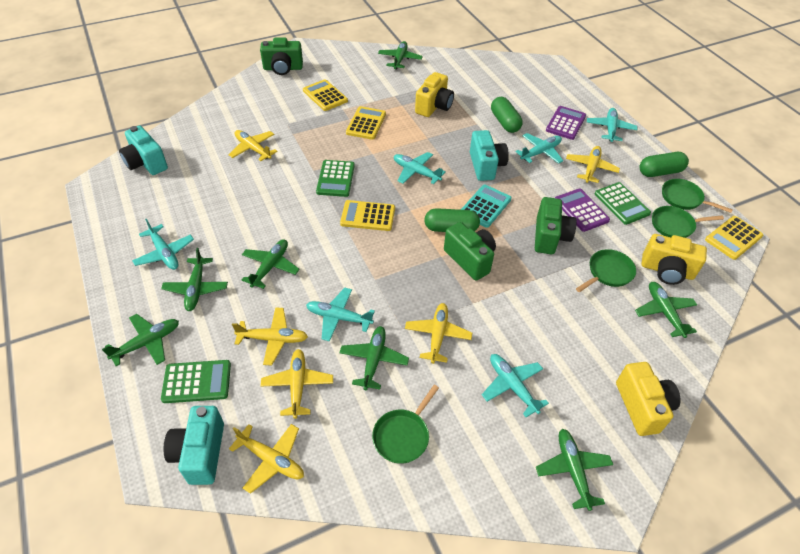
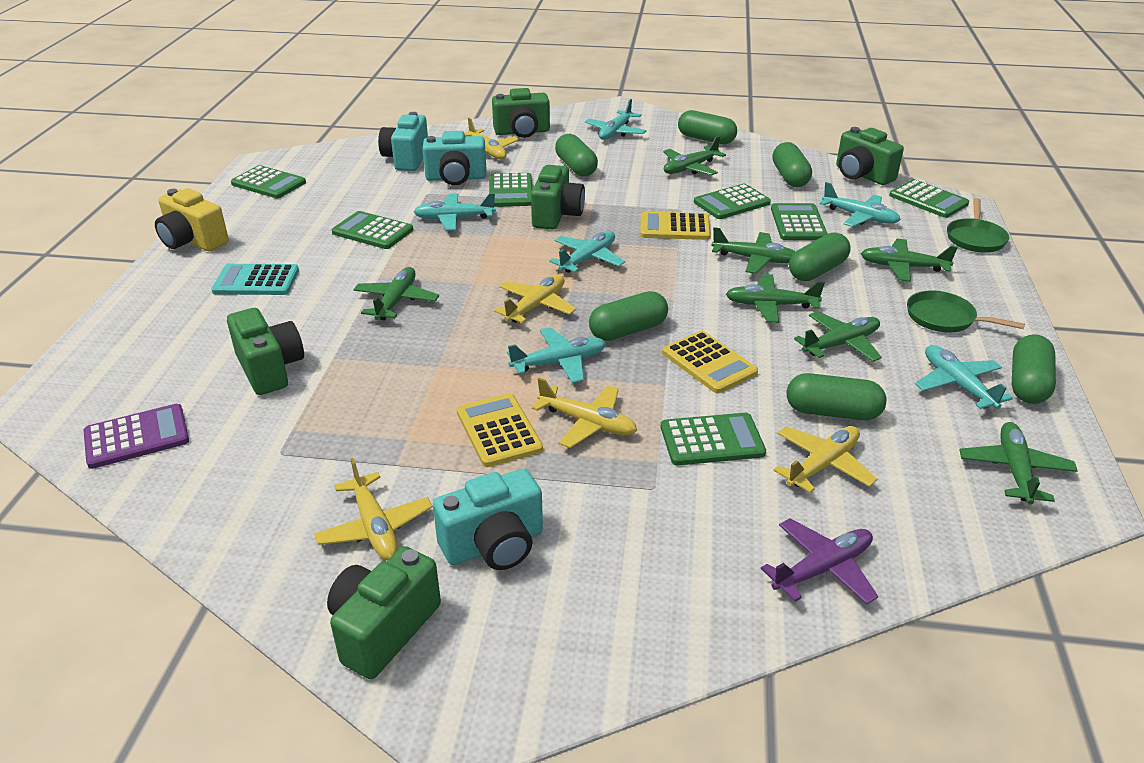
green calculator: [161,360,231,403] [316,160,355,197] [594,182,651,225] = 3 -> [231,165,306,198] [332,211,413,249] [489,173,532,207] [661,413,766,465] [694,184,771,219] [771,203,828,240] [889,179,969,218] = 7
green camera: [260,37,303,75] [444,222,496,281] [535,197,577,254] = 3 -> [227,308,304,395] [327,546,441,679] [492,88,550,138] [531,165,585,229] [836,127,904,185] = 5
green capsule: [424,208,480,232] [491,97,523,133] [639,152,689,177] = 3 -> [555,134,598,176] [589,291,668,341] [678,110,737,144] [772,142,812,187] [787,373,887,421] [789,233,851,281] [1012,334,1056,404] = 7
green pan: [372,385,439,464] [576,249,636,292] [652,206,724,238] [662,179,733,213] = 4 -> [907,290,1025,333] [947,198,1009,253] = 2
purple calculator: [546,106,586,140] [555,189,610,232] = 2 -> [84,404,189,469] = 1
purple plane: none = 0 -> [761,518,878,605] = 1
yellow calculator: [303,79,348,111] [340,200,395,231] [346,106,386,140] [705,216,764,260] = 4 -> [457,393,543,467] [640,212,711,240] [662,331,758,393] = 3
yellow camera: [415,72,454,117] [616,362,681,436] [641,234,707,285] = 3 -> [155,188,229,251] = 1
yellow plane: [228,130,278,161] [229,424,304,494] [232,307,308,365] [261,349,333,419] [405,303,472,364] [566,146,620,183] = 6 -> [314,458,433,561] [464,118,519,160] [494,275,576,323] [532,378,637,448] [773,426,877,493] = 5

